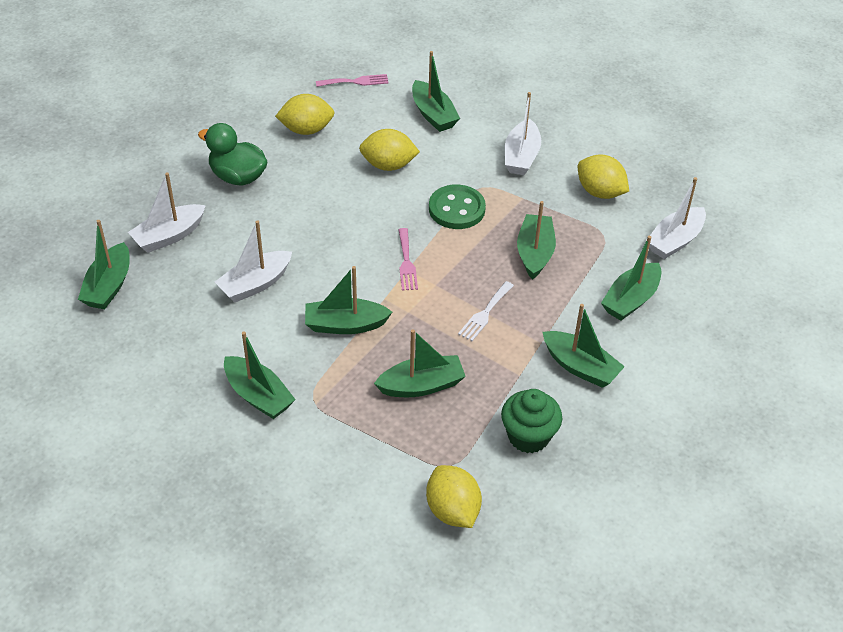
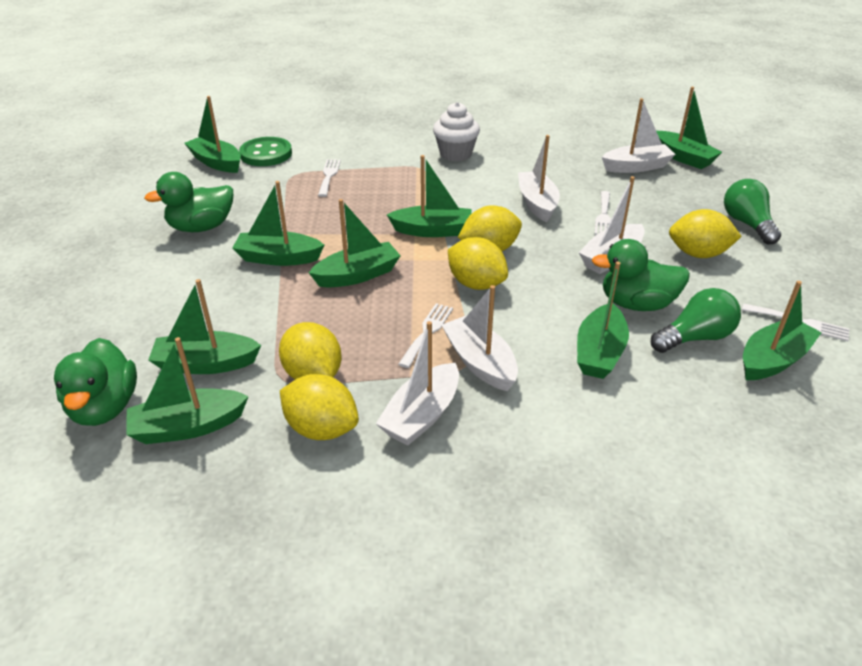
green boat: [78,220,130,309] [224,331,296,419] [305,266,392,334] [374,329,466,397] [412,51,460,132] [517,201,556,280] [542,304,625,388] [601,236,661,321] = 8 -> [126,337,249,444] [148,279,261,374] [184,96,241,173] [233,181,324,266] [309,199,401,287] [387,155,472,237] [577,262,629,379] [656,87,722,169] [743,281,822,380] = 9
green cupcake: [501,389,562,453] = 1 -> none = 0
green duck: [198,123,267,186] = 1 -> [54,338,137,426] [144,172,233,232] [592,239,690,311] = 3
green light bulb: none = 0 -> [651,288,741,353] [724,179,781,244] = 2
pink fork: [316,74,389,87] [398,228,418,290] = 2 -> none = 0
white boat: [128,172,206,253] [215,220,292,302] [505,92,541,175] [646,177,706,259] = 4 -> [376,321,459,446] [442,285,518,391] [518,135,560,222] [579,176,645,274] [602,98,676,173] = 5
white cupcake: none = 0 -> [433,102,480,162] = 1
white fork: [458,281,514,341] = 1 -> [318,159,341,197] [398,303,453,368] [594,191,611,235] [742,303,849,341] = 4
yellow lemon: [275,94,335,135] [359,129,420,171] [426,465,482,528] [578,154,629,199] = 4 -> [279,322,342,380] [280,374,359,440] [448,237,508,290] [458,205,522,251] [669,209,742,258] = 5

